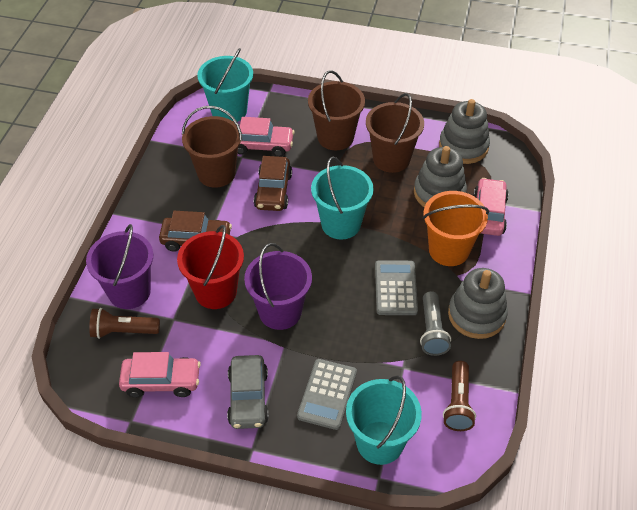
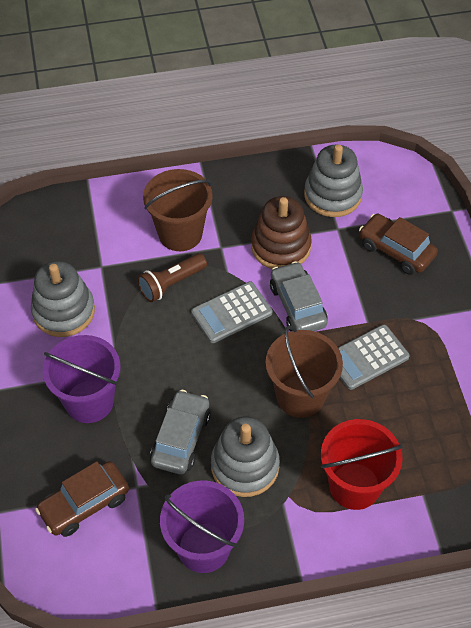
brown bucket: [182,106,242,188] [308,70,365,150] [366,93,424,173] = 3 -> [143,169,213,251] [266,325,343,418] = 2
brown flashlight: [89,308,160,339] [443,361,476,431] = 2 -> [137,253,207,302] = 1
brown stacking toy: none = 0 -> [251,196,312,269] = 1
grey car: [227,355,269,429] = 1 -> [150,389,211,474] [270,261,328,332] = 2
grey flashlight: [420,291,451,356] = 1 -> none = 0
orange bucket: [422,191,489,266] = 1 -> none = 0
pink car: [119,352,201,398] [238,117,295,157] [473,178,509,236] = 3 -> none = 0
turquoise bucket: [197,48,253,122] [311,157,374,239] [346,375,422,465] = 3 -> none = 0

